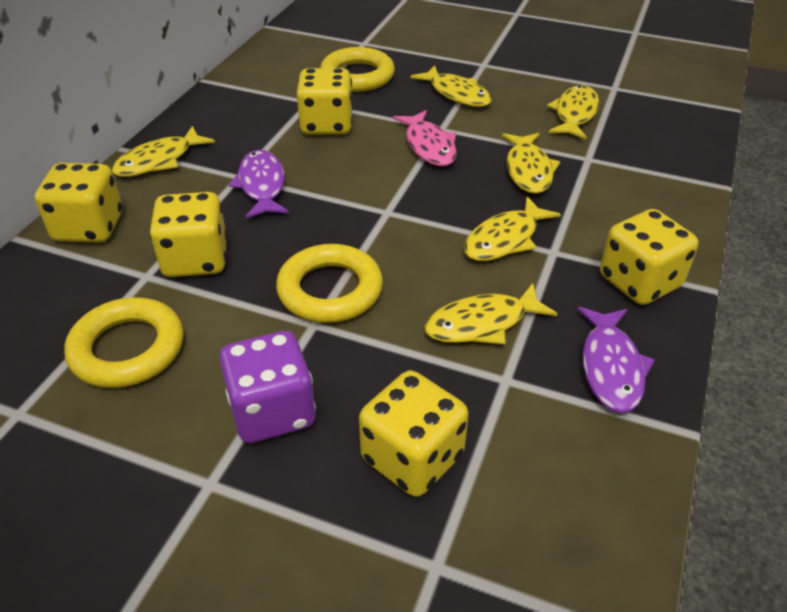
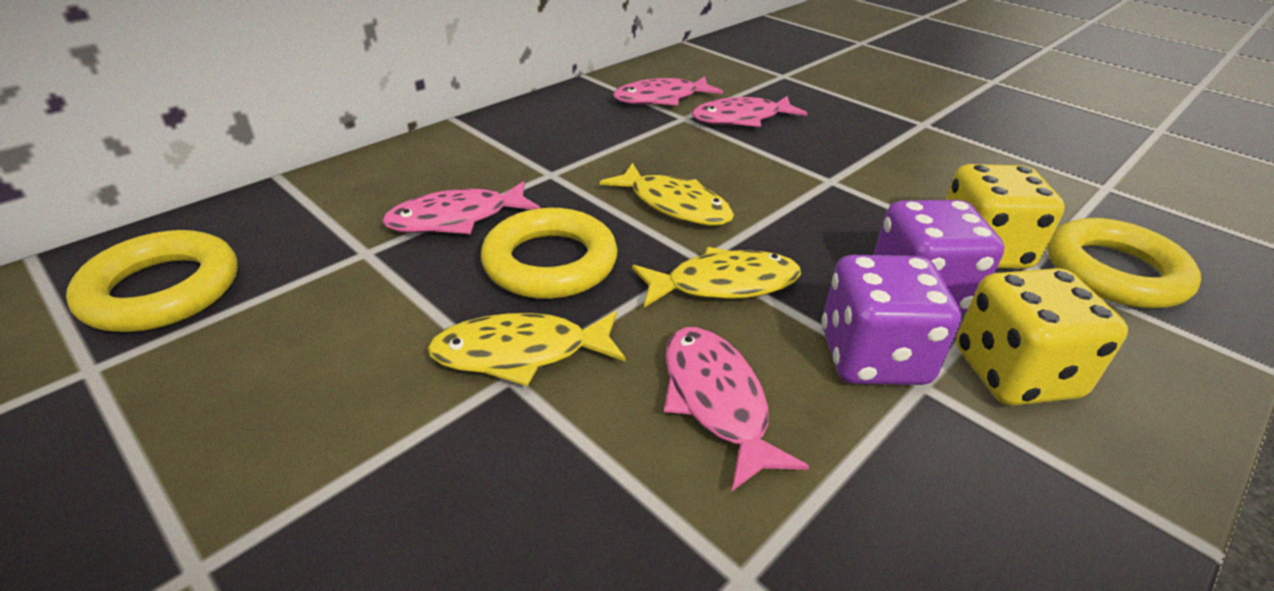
pink fish: [393,110,457,166] = 1 -> [382,181,540,234] [613,76,723,105] [664,327,809,491] [692,96,807,127] = 4
purple dice: [219,331,316,443] = 1 -> [822,255,961,385] [873,200,1004,313] = 2
purple fish: [229,150,289,219] [577,307,655,413] = 2 -> none = 0
yellow dice: [35,163,122,243] [149,192,228,277] [297,68,353,135] [359,370,469,497] [600,209,698,305] = 5 -> [945,164,1065,269] [956,268,1128,406] = 2
yellow fish: [111,126,215,177] [410,65,492,107] [424,283,557,344] [464,196,561,261] [502,133,560,194] [547,85,599,139] = 6 -> [427,311,626,386] [600,163,734,226] [632,247,801,308] = 3

